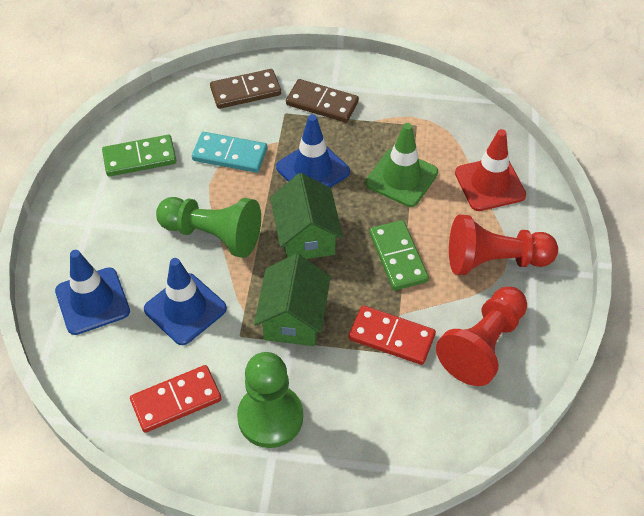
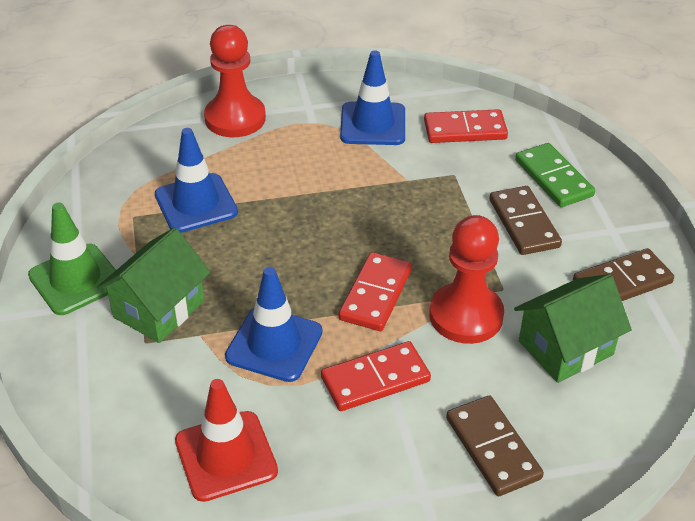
brown domino: [210,69,281,109] [286,79,359,123] = 2 -> [446,395,544,496] [489,186,562,255] [573,248,674,301] = 3
green domino: [102,135,176,177] [369,220,429,290] = 2 -> [515,143,595,207] = 1
green pawn: [156,197,261,258] [237,352,303,448] = 2 -> none = 0
red domino: [130,365,222,433] [349,305,436,365] = 2 -> [321,341,431,411] [339,252,412,331] [424,109,508,143] = 3
turquoise domino: [192,132,267,173] = 1 -> none = 0

